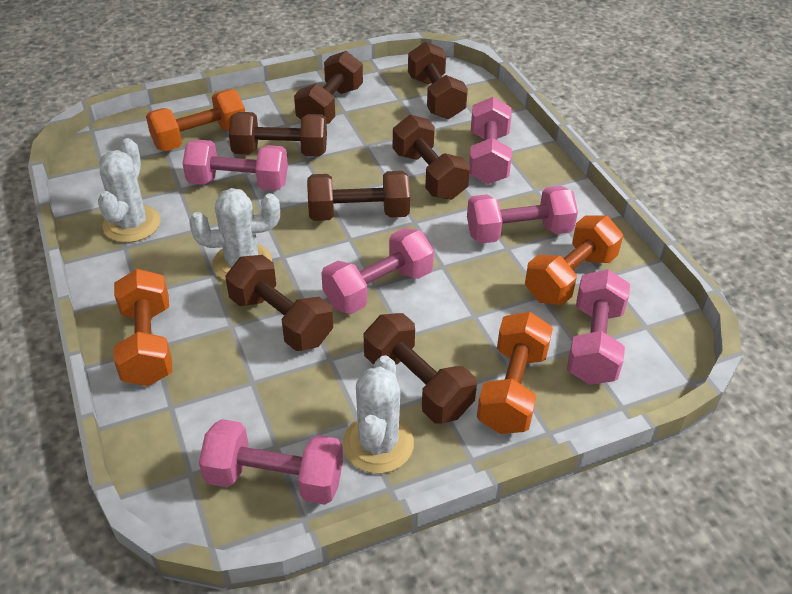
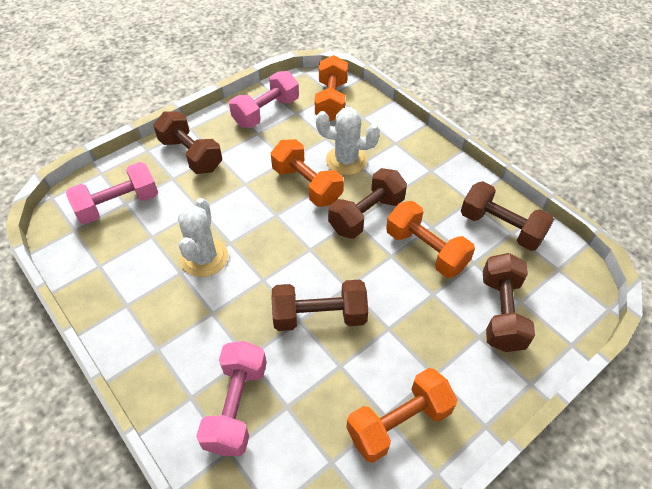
brown dumbbell: [225,255,333,351] [229,112,327,157] [294,51,363,124] [307,171,410,221] [364,313,477,424] [393,115,470,200] [408,42,468,119] = 7 -> [153,111,222,174] [272,280,368,331] [328,168,407,239] [461,181,554,251] [483,253,535,352] = 5
pink dumbbell: [182,140,288,191] [199,419,343,505] [321,228,434,314] [467,186,578,244] [469,97,512,184] [567,269,630,385] = 6 -> [66,162,158,224] [196,341,267,456] [229,71,299,128] = 3
white cactus: [98,138,161,243] [189,188,280,281] [343,355,414,473] = 3 -> [178,198,228,277] [316,107,380,175] = 2

